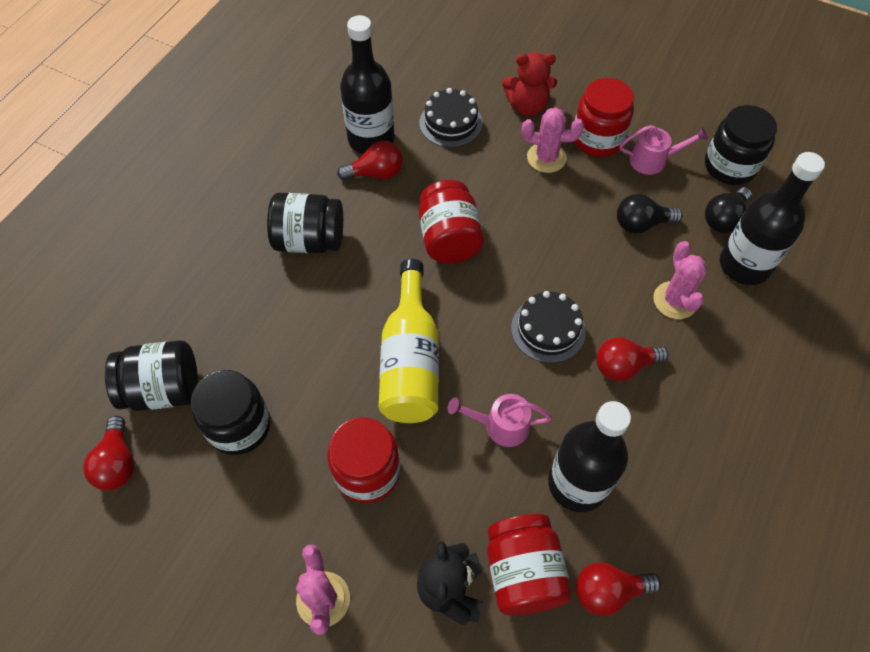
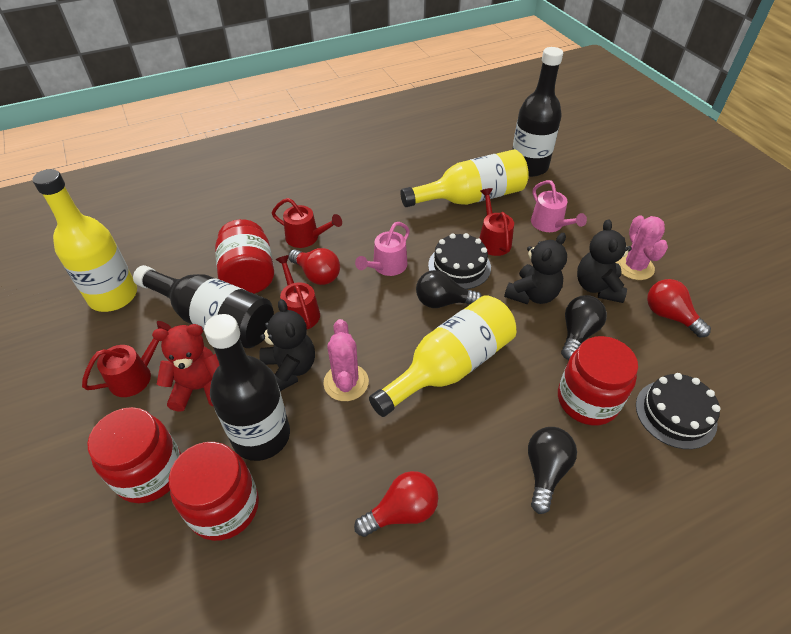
black jar: [105,340,198,411] [191,370,271,455] [267,193,343,254] [705,105,777,185] = 4 -> none = 0
black light bulb: [617,194,683,234] [705,187,752,233] = 2 -> [416,270,482,308] [528,427,577,514] [561,295,607,360] = 3
black teddy bear: [417,541,483,625] = 1 -> [259,299,315,391] [504,233,567,305] [577,219,632,303] = 3
pink cactus: [296,544,350,635] [522,108,584,173] [653,241,707,319] = 3 -> [323,319,369,401] [616,215,668,280] = 2
red light bulb: [83,416,135,491] [337,141,403,180] [576,562,661,616] [596,337,668,381] = 4 -> [288,248,340,285] [354,471,438,537] [647,279,711,337] = 3
red watering can: none = 0 -> [82,321,171,397] [272,198,342,248] [275,255,320,329] [479,188,514,256] = 4
yellow bottle: [379,259,439,423] = 1 -> [33,169,137,312] [369,295,516,417] [400,149,529,207] = 3

